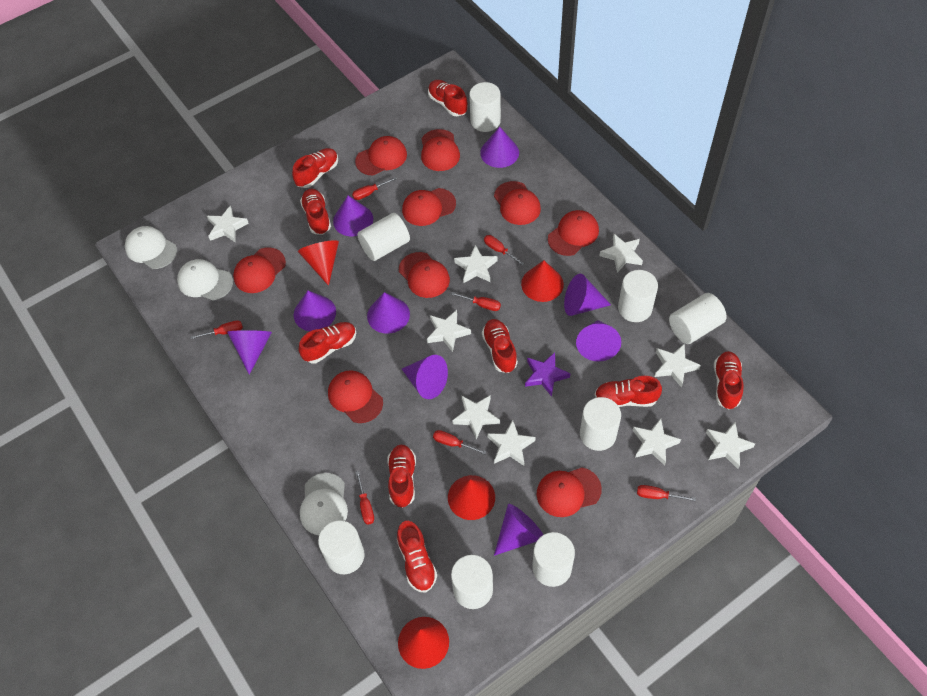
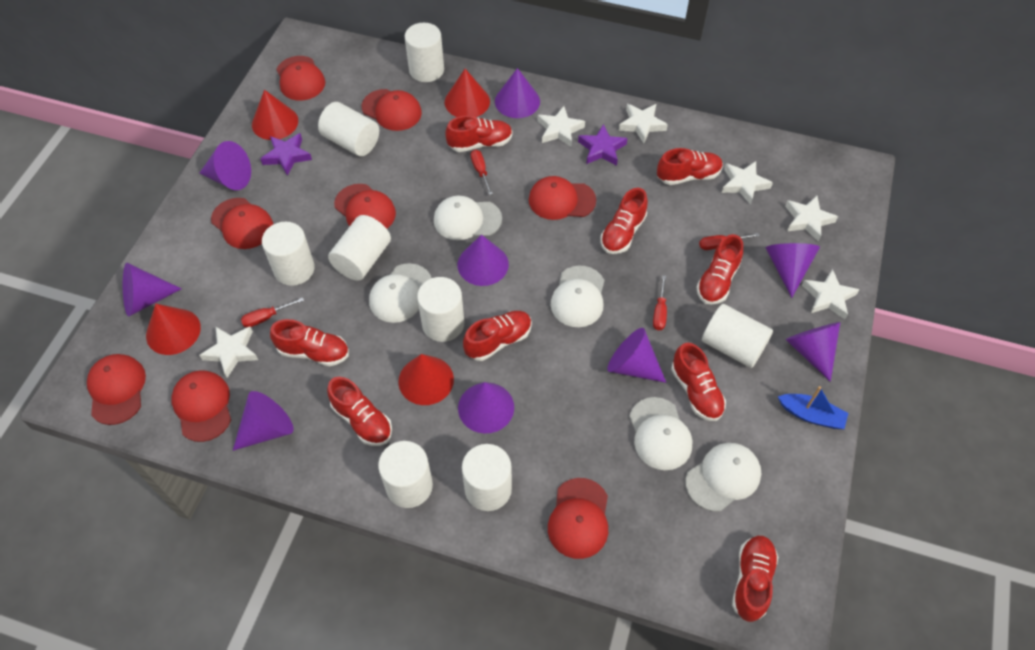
blue boat: none = 0 -> [778,386,848,429] = 1
purple star: [525,352,571,396] = 1 -> [260,133,312,176] [578,124,627,166] = 2
red cap: [233,247,286,293] [328,370,383,423] [355,136,407,175] [399,252,450,298] [402,188,456,226] [421,129,460,171] [494,181,541,225] [537,468,602,517] [548,210,599,256] = 9 -> [87,354,146,425] [171,370,231,442] [211,198,273,249] [276,56,325,100] [334,184,396,229] [362,89,422,131] [529,176,596,220] [548,478,608,559] = 8
red screwdriver: [190,321,243,339] [352,177,397,200] [355,471,374,525] [433,430,486,454] [451,292,501,311] [484,235,524,265] [637,485,696,501] = 7 -> [241,297,304,327] [470,150,493,195] [653,275,667,330] [699,233,759,250] = 4
white cap: [125,226,177,269] [177,259,233,300] [300,473,348,535] = 3 -> [369,263,431,323] [434,196,502,240] [551,265,604,327] [629,397,692,470] [685,443,761,512] = 5
white star: [207,206,249,243] [427,310,471,352] [452,395,500,439] [454,245,498,283] [487,420,536,466] [599,234,643,273] [632,418,681,466] [654,343,701,388] [706,422,755,469] = 9 -> [199,327,258,378] [538,106,585,147] [619,104,668,144] [722,161,773,205] [785,196,838,242] [802,269,860,319] = 6

